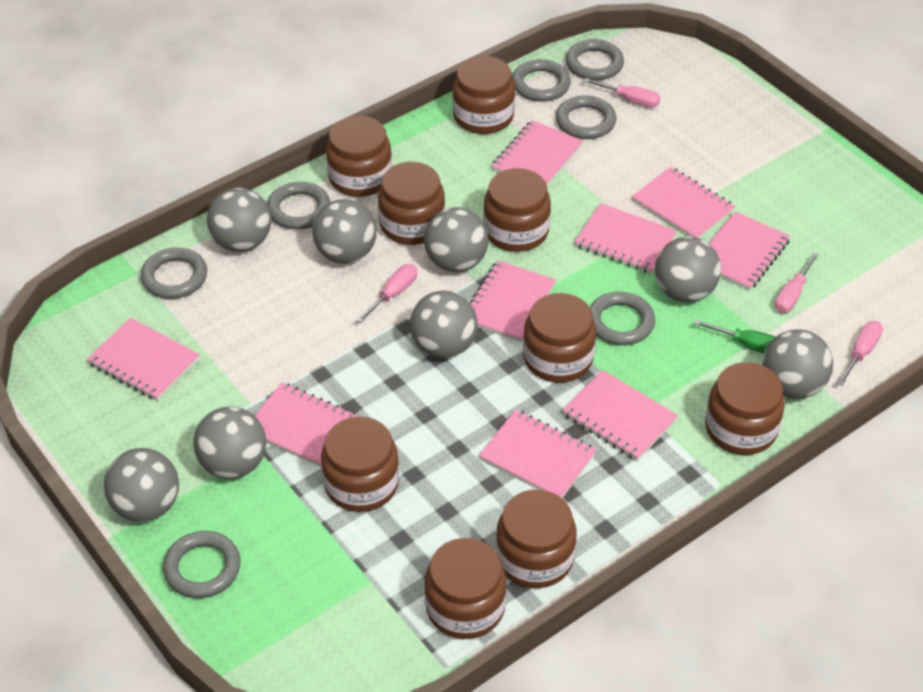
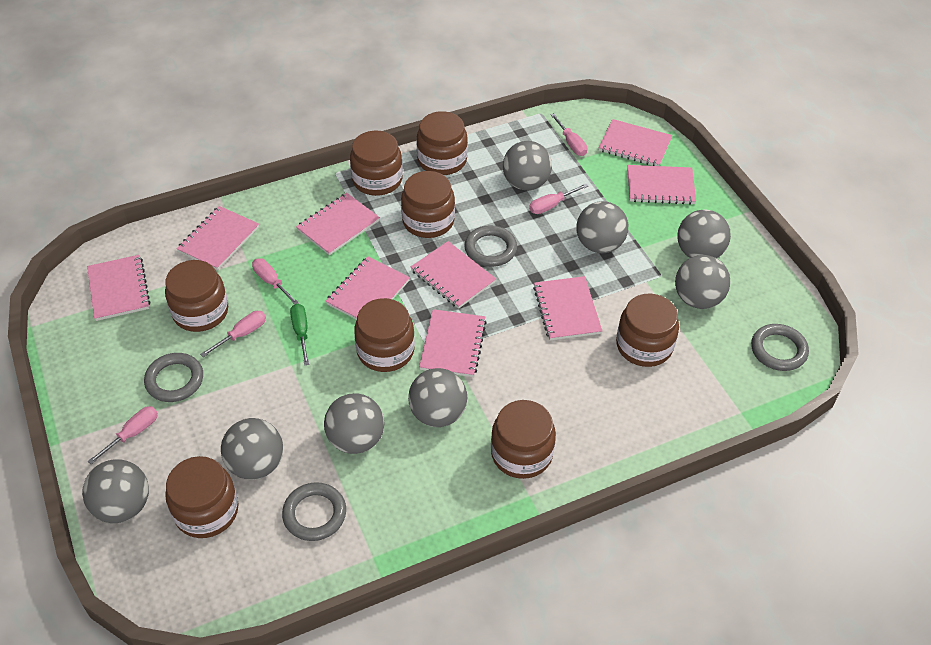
brown jar: [321,416,399,512] [326,116,392,197] [378,162,445,245] [424,538,507,639] [452,56,515,134] [483,168,551,252] [496,489,576,588] [523,293,596,382] [705,362,785,455] = 9 -> [165,260,228,332] [165,456,239,538] [350,131,403,196] [354,298,415,372] [401,171,455,238] [416,111,468,175] [491,400,556,479] [616,294,679,367] = 8
grey ring: [141,248,207,299] [163,531,241,598] [267,182,330,230] [512,59,571,102] [556,95,616,139] [566,39,624,80] [590,292,655,345] = 7 -> [144,353,203,402] [282,482,346,541] [464,225,517,267] [751,324,809,371] = 4
pink screwdriver: [356,264,417,323] [583,78,660,108] [775,252,819,313] [837,321,883,386] = 4 -> [88,406,158,464] [200,311,266,357] [252,258,299,305] [529,184,588,214] [551,113,587,156] = 5

